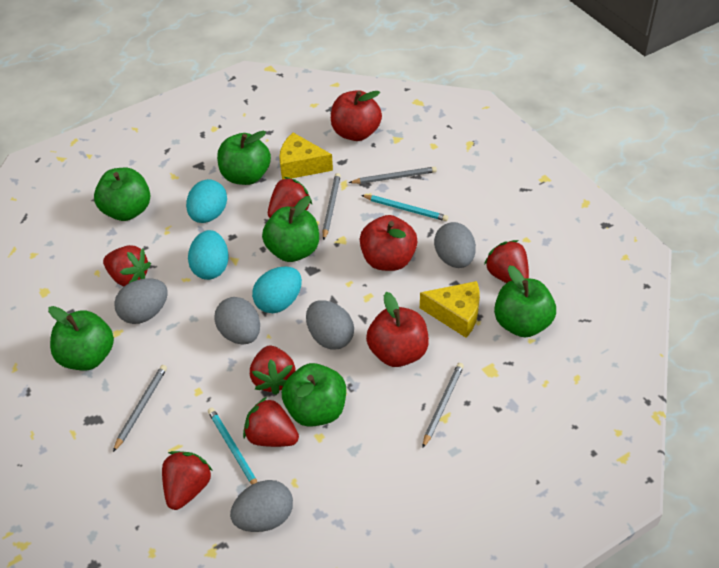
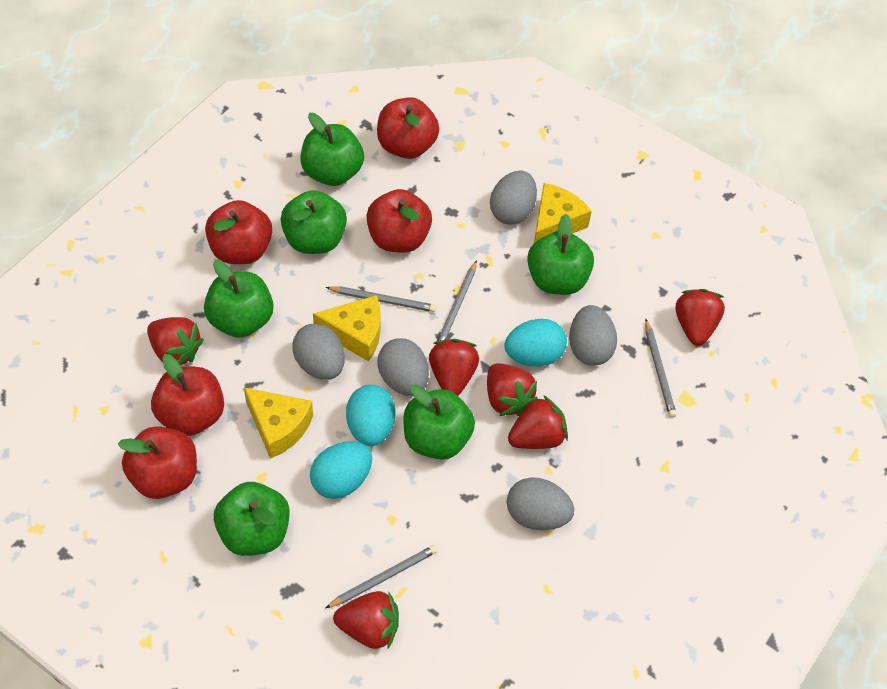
red apple: [331,90,382,141] [360,215,418,271] [366,292,429,367] = 3 -> [118,426,197,499] [151,354,224,436] [205,200,272,264] [366,189,432,253] [377,97,439,159] = 5
turquoise pencil: [208,407,257,484] [361,195,448,221] = 2 -> none = 0
yellow cheese: [279,133,333,179] [420,281,480,338] = 2 -> [244,388,313,459] [313,295,381,362] [534,183,592,243] = 3

